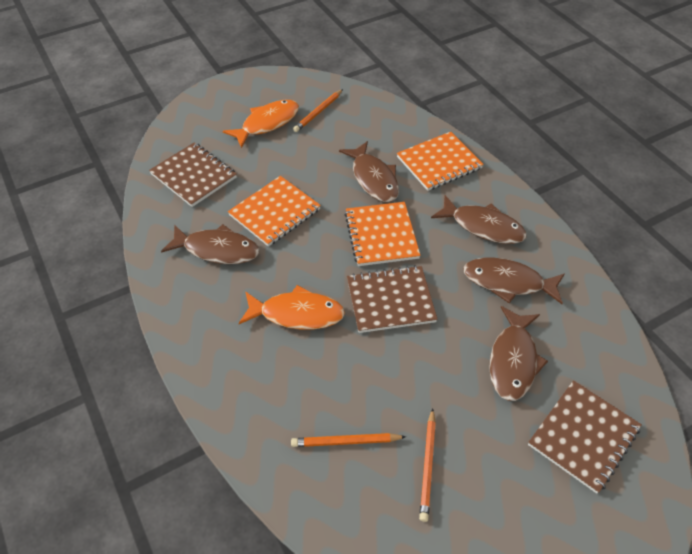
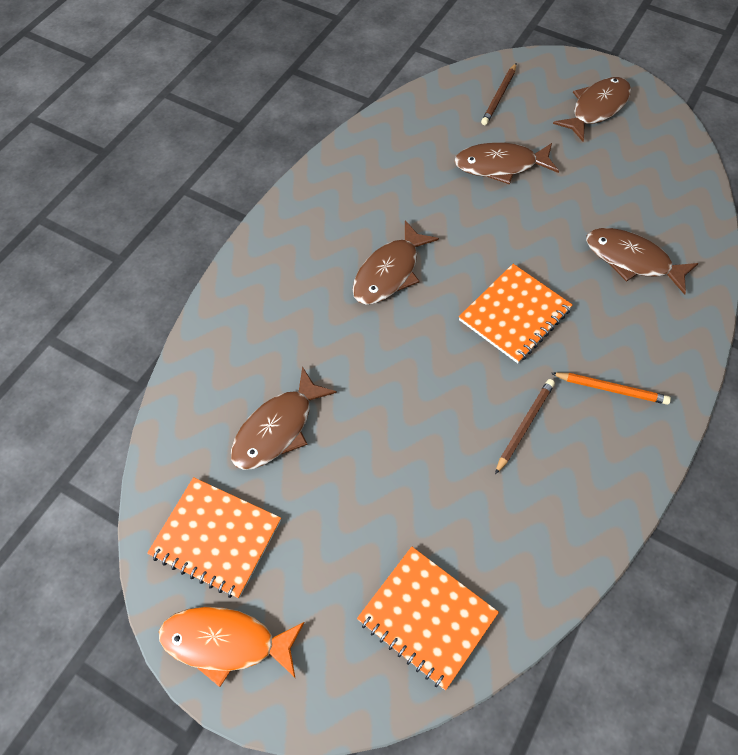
brown notebook: [149,142,237,207] [347,265,438,333] [528,380,642,494] = 3 -> none = 0
brown pencil: none = 0 -> [481,63,516,125] [495,379,555,474] = 2
orange fish: [223,100,299,148] [239,285,345,330] = 2 -> [159,607,305,687] = 1
orange pencil: [291,433,406,447] [293,89,343,132] [419,408,436,522] = 3 -> [551,372,671,405] = 1

